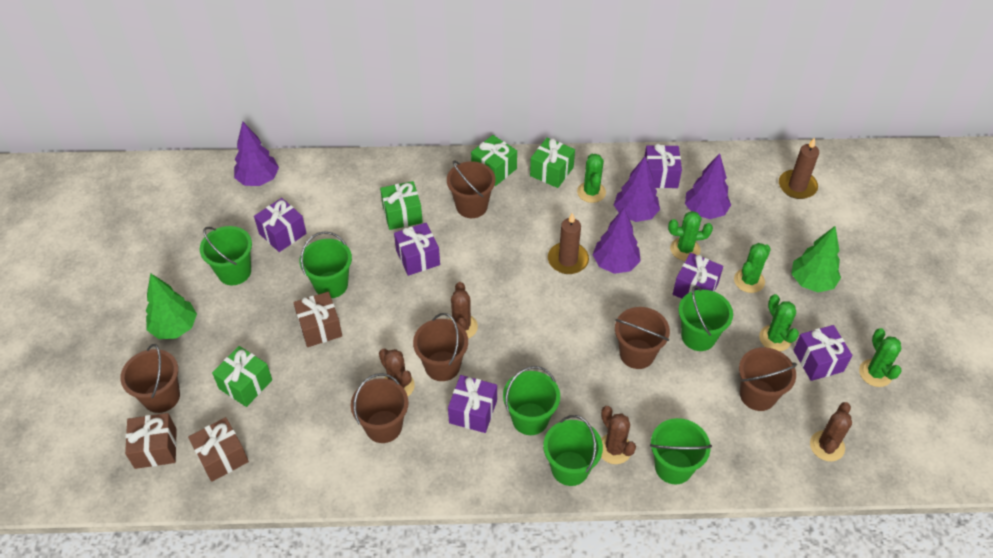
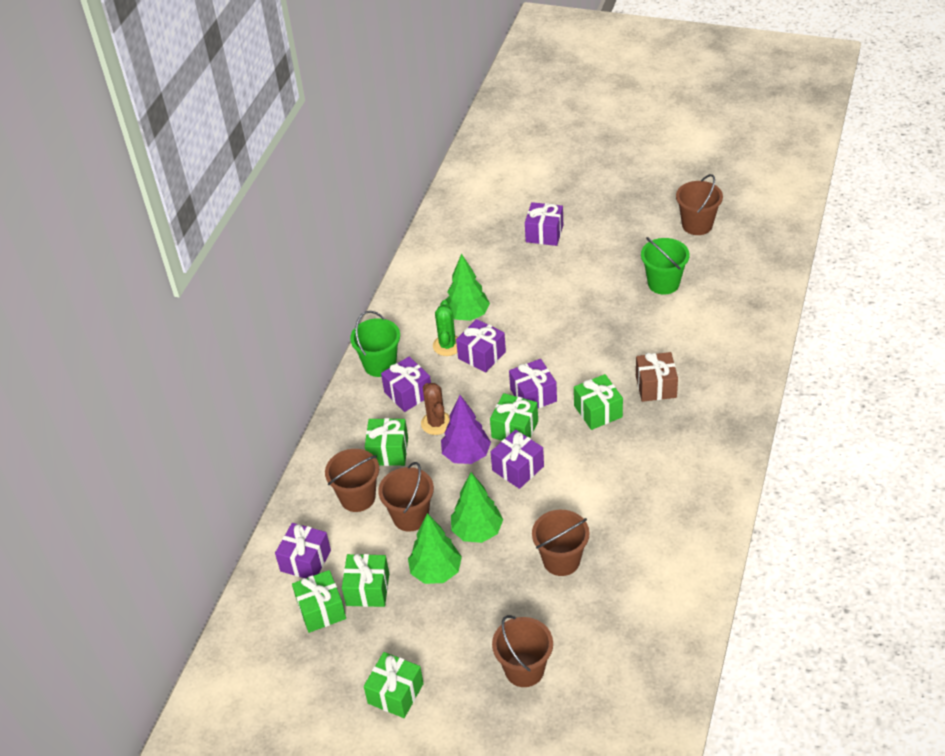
brown bucket: [120,344,180,413] [351,373,409,443] [413,313,468,381] [447,160,496,218] [615,307,670,369] [739,347,797,411] = 6 -> [325,449,379,512] [378,462,434,532] [492,615,553,687] [532,510,589,576] [676,174,723,235] = 5
brown cactus: [379,349,415,396] [449,282,478,339] [601,406,636,464] [810,402,852,461] = 4 -> [421,383,450,435] = 1
brown candle: [548,213,589,274] [779,137,819,199] = 2 -> none = 0
brown gift: [125,413,177,469] [188,417,249,482] [293,292,342,347] = 3 -> [636,352,678,402] = 1
green bucket: [200,226,252,285] [300,231,352,298] [503,366,560,435] [543,415,603,486] [650,418,712,484] [679,285,733,351] = 6 -> [350,311,400,377] [641,237,690,295] = 2
green cactus: [577,154,606,203] [668,211,713,261] [734,243,771,293] [759,294,799,351] [859,328,902,387] = 5 -> [433,300,458,356] = 1
green gift: [212,346,272,407] [380,181,423,230] [471,135,517,186] [530,138,575,188] = 4 -> [292,570,346,633] [342,554,389,607] [364,652,424,718] [365,418,408,466] [490,393,538,441] [574,374,623,430] = 6
green tree: [146,273,197,339] [792,226,841,292] = 2 -> [408,513,462,584] [445,253,490,321] [451,472,503,543] = 3
purple tree: [234,121,279,186] [592,208,641,274] [614,156,660,222] [685,153,731,219] = 4 -> [441,395,491,464] = 1

